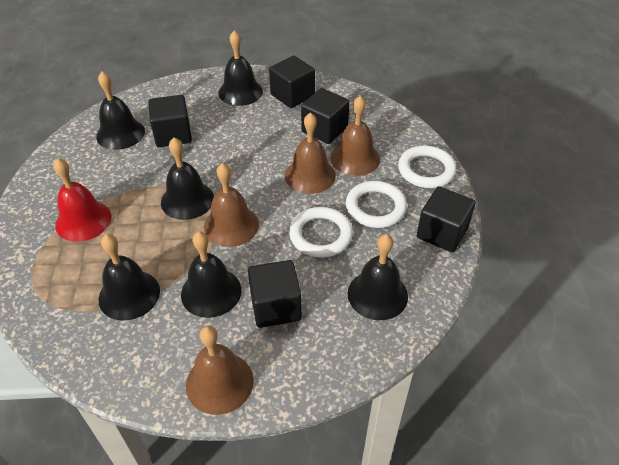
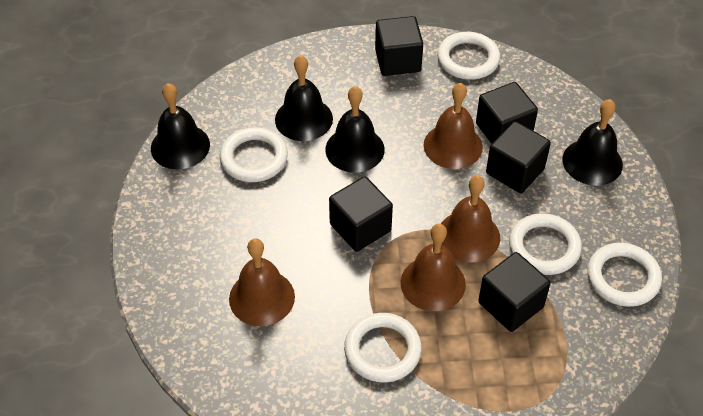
black bell: [96,71,145,150] [99,234,160,321] [161,137,214,220] [181,231,241,318] [218,30,263,106] [348,234,408,320] = 6 -> [151,83,210,170] [275,55,333,141] [325,86,385,173] [562,99,623,186] = 4
red bell: [54,158,111,242] = 1 -> none = 0
white ring: [289,207,353,258] [346,181,407,228] [398,145,456,188] = 3 -> [220,127,288,182] [344,313,422,383] [437,32,500,80] [509,213,582,275] [587,243,662,307] = 5

